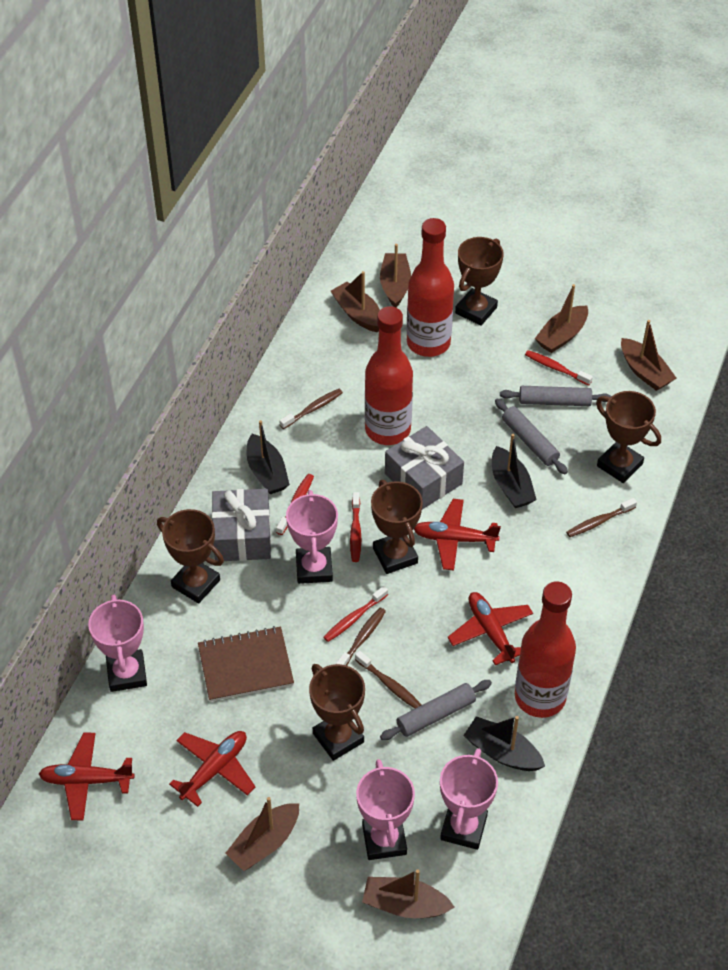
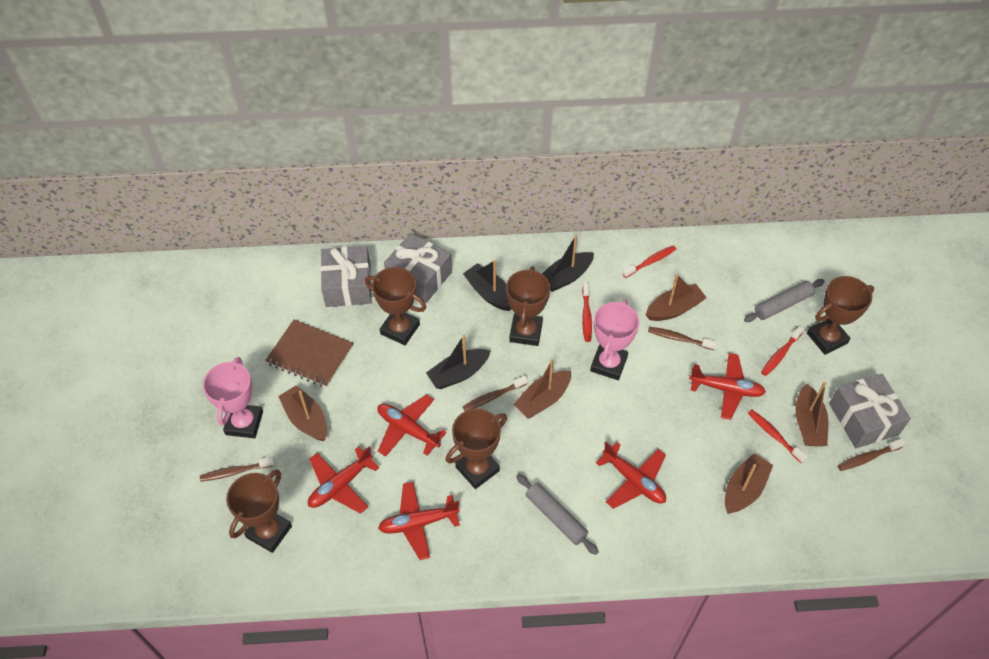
brown boat: [225,797,299,871] [331,271,380,332] [362,869,454,918] [380,244,411,307] [535,284,588,353] [621,320,676,391] = 6 -> [278,385,327,441] [513,360,571,419] [646,274,707,321] [725,453,773,514] [795,382,828,446] = 5
grey gift: [212,489,271,561] [385,426,464,510] = 2 -> [321,246,372,307] [384,233,452,303] [829,374,911,448] = 3
grey rolling pin: [380,680,492,740] [495,399,568,474] [500,386,612,406] = 3 -> [516,474,599,555] [744,279,825,322] = 2
pink trophy: [88,595,147,692] [286,490,338,584] [356,759,415,860] [440,748,498,850] = 4 -> [203,357,263,438] [590,300,639,380] = 2
red bottle: [365,306,413,445] [406,218,454,357] [515,581,576,718] = 3 -> none = 0
red plane: [39,732,135,820] [169,731,256,807] [414,499,501,571] [448,592,533,665] = 4 -> [308,446,379,514] [377,394,447,457] [378,482,460,560] [596,442,666,509] [689,353,766,420] = 5

